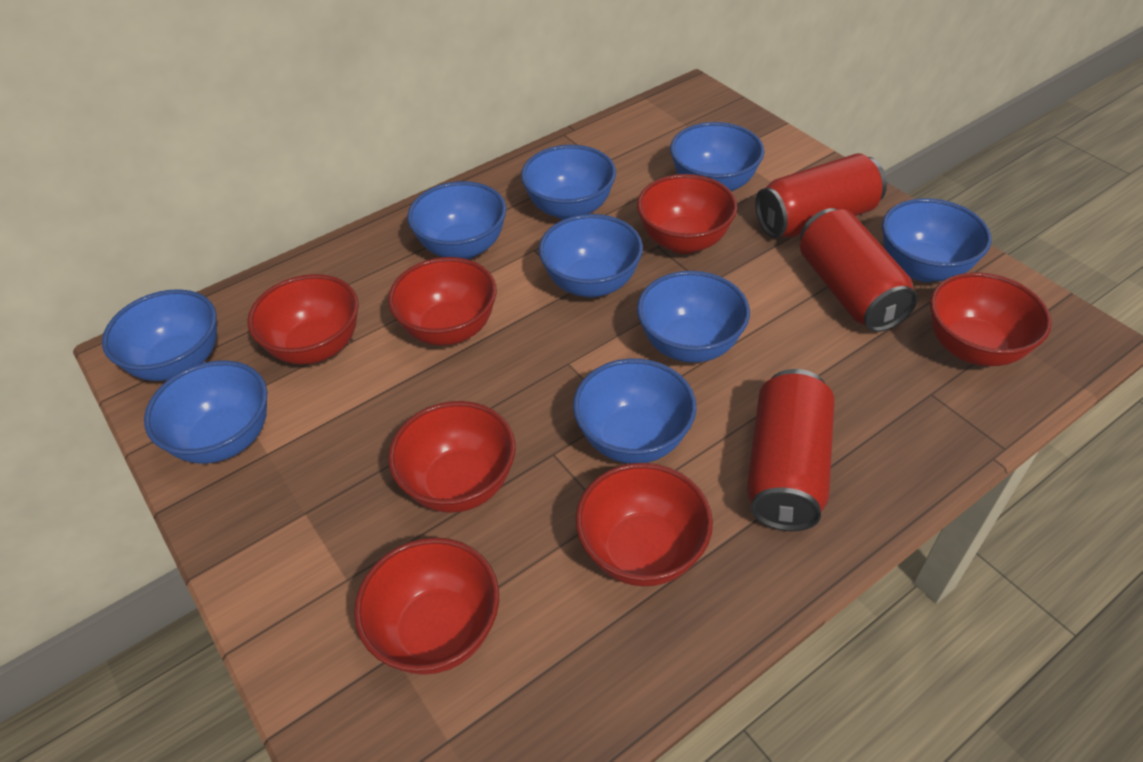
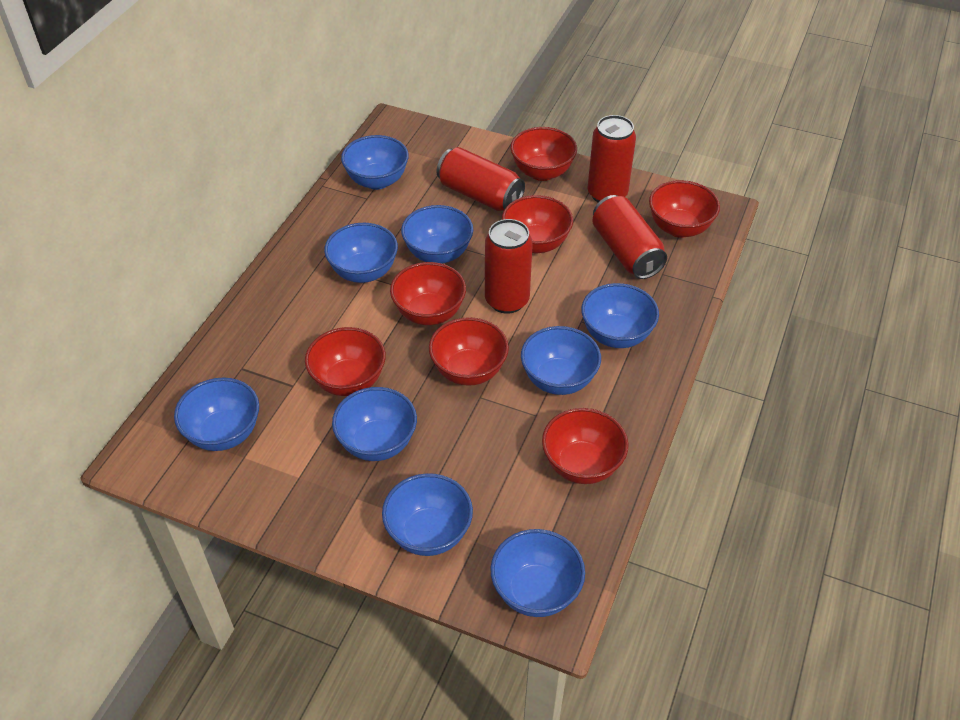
red can: [747,369,834,531] [755,153,887,238] [800,208,918,332] = 3 -> [437,147,525,211] [485,219,533,314] [587,115,636,202] [592,195,667,279] = 4

